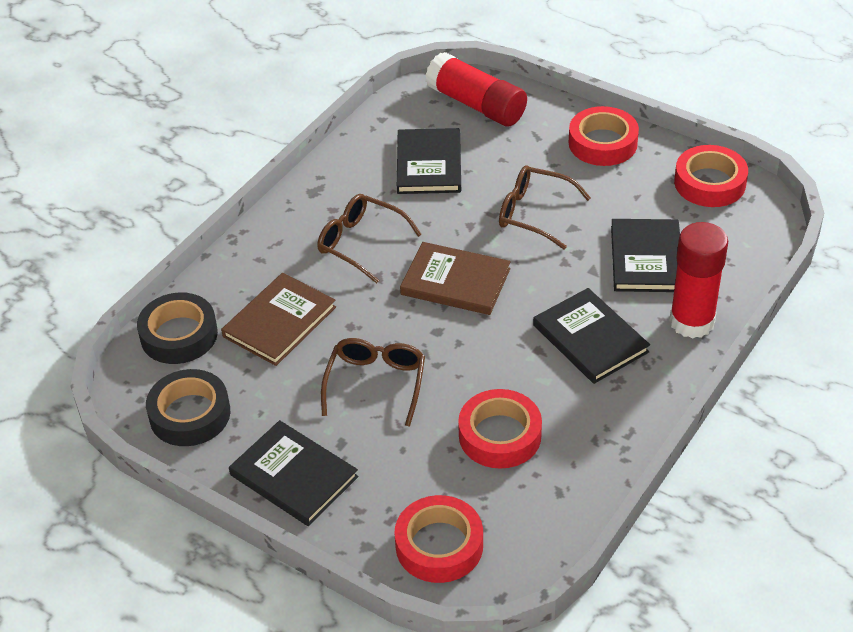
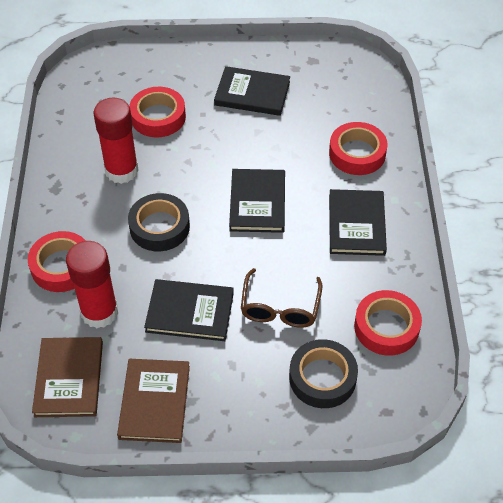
brown glasses: [317,194,422,283] [321,338,425,427] [499,166,591,249] = 3 -> [241,268,322,328] = 1

